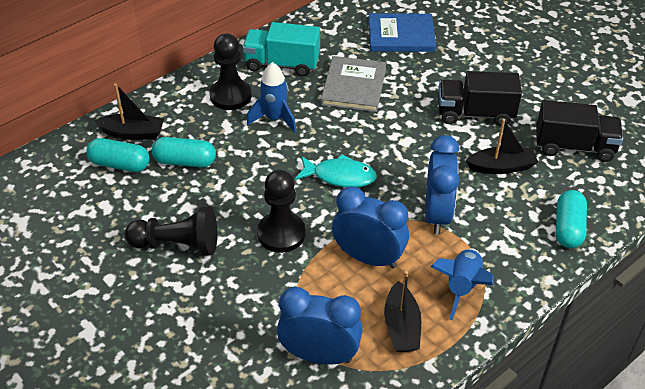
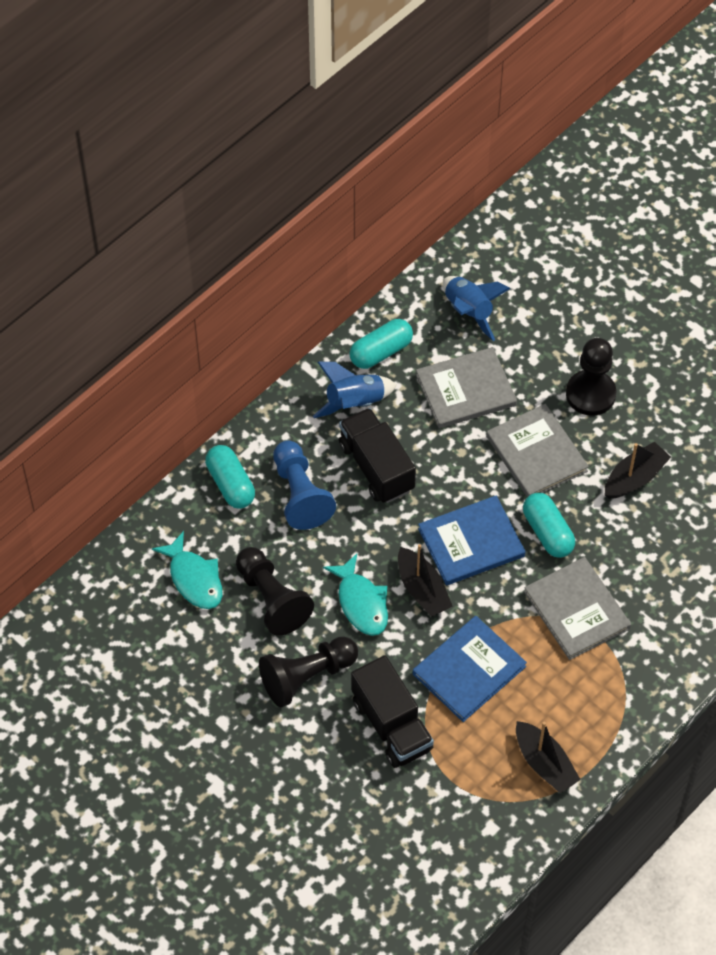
blue book: [369,13,436,52] = 1 -> [413,616,527,722] [418,495,525,585] = 2
blue clock: [277,287,363,365] [332,186,409,269] [425,135,459,234] = 3 -> none = 0
blue pawn: none = 0 -> [273,440,336,530] = 1
grey book: [321,56,386,112] = 1 -> [416,347,517,428] [486,404,589,497] [524,557,631,660] = 3
turquoise fish: [295,154,377,187] = 1 -> [152,531,222,609] [323,554,388,636] = 2
turquoise truck: [243,22,320,77] = 1 -> none = 0

